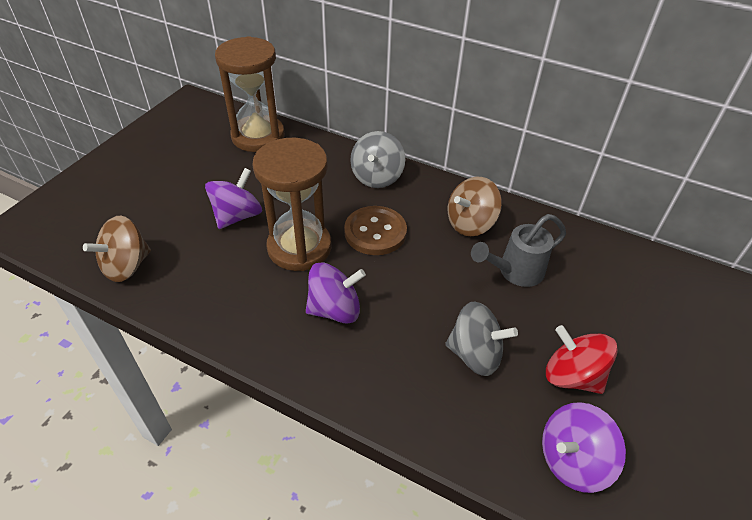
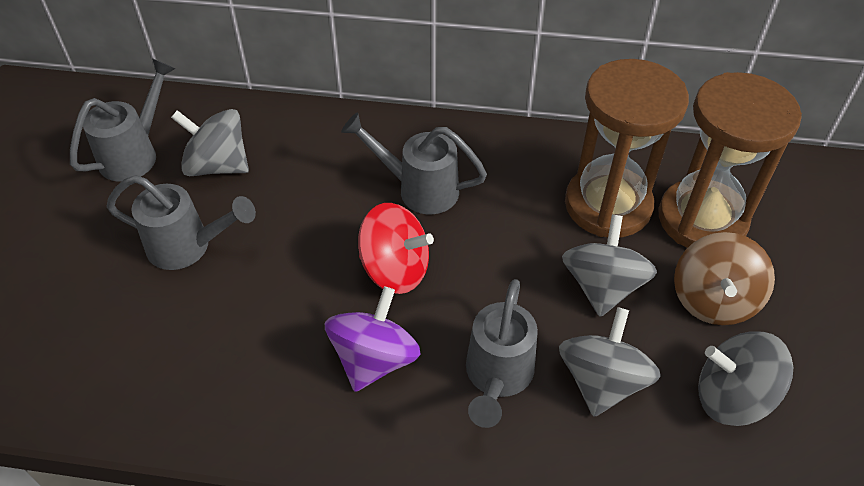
brown button: [344,206,407,255] = 1 -> none = 0
brown spinning top: [83,216,151,282] [448,177,502,236] = 2 -> [674,232,775,325] = 1
grey spinning top: [350,131,405,188] [445,301,518,376] = 2 -> [171,109,249,176] [559,307,661,417] [562,215,657,317] [698,332,793,426] = 4
grey watering can: [471,214,566,287] = 1 -> [70,58,176,182] [107,175,256,270] [341,112,487,214] [466,279,538,428] = 4
purple spinning top: [205,168,262,229] [306,262,366,324] [542,402,626,493] = 3 -> [325,286,421,392] = 1

